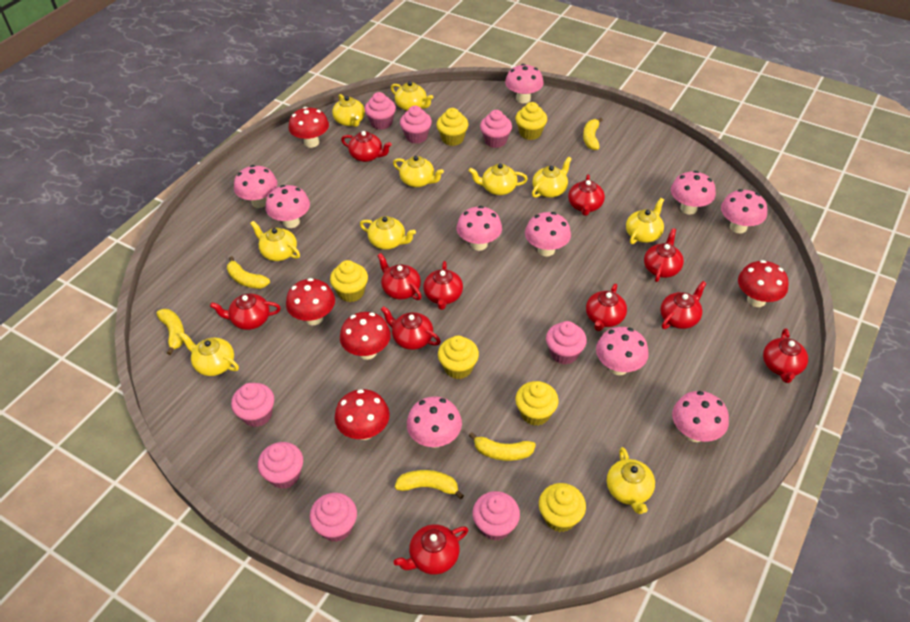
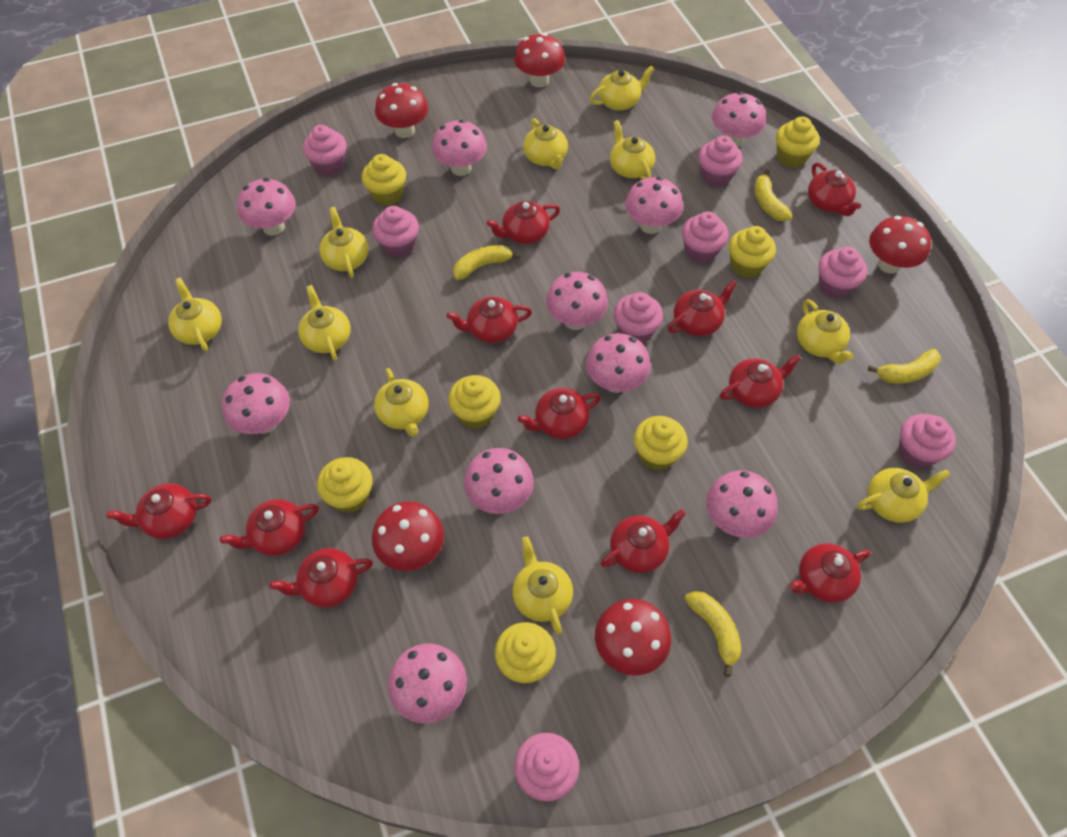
yellow banana: [156,309,184,355] [227,256,270,289] [395,470,464,499] [469,432,536,461] [583,118,603,150] = 5 -> [453,245,521,280] [685,591,741,677] [754,170,792,221] [868,349,941,384] = 4
yellow cupcake: [330,260,368,302] [436,108,468,146] [438,336,479,379] [515,102,547,140] [515,381,559,426] [539,483,586,532] = 6 -> [317,457,373,513] [362,154,406,206] [448,375,501,429] [495,622,556,683] [634,416,688,471] [728,226,776,278] [776,116,820,168] = 7

